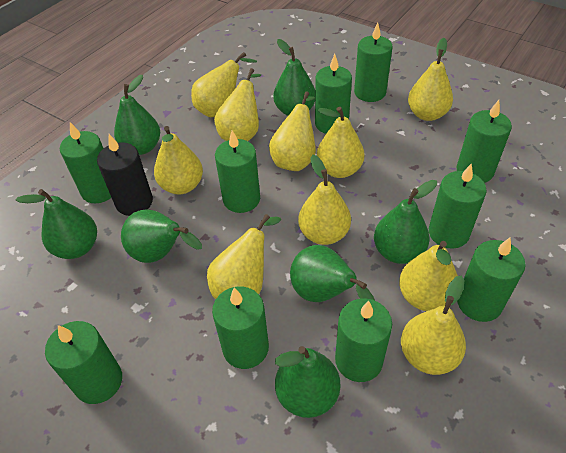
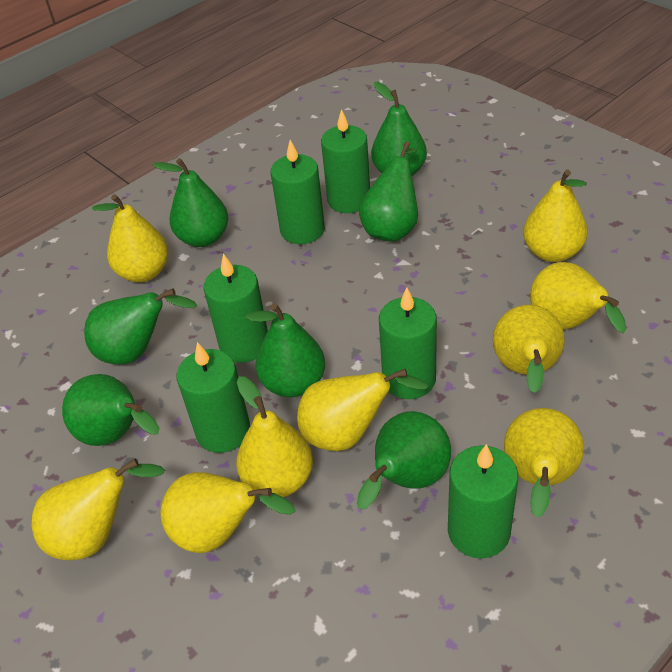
black candle: [97,134,153,216] = 1 -> none = 0
green candle: [45,321,122,404] [60,122,111,204] [212,287,269,369] [215,130,260,213] [315,54,352,134] [335,298,392,382] [354,23,393,102] [429,164,487,249] [457,100,512,183] [457,238,526,322] = 10 -> [177,342,250,453] [204,254,268,363] [271,140,325,244] [321,109,370,213] [379,287,437,399] [448,444,518,559] = 6
yellow pear: [154,126,203,195] [191,52,257,117] [207,214,281,299] [214,68,261,141] [269,91,316,171] [298,155,351,245] [317,107,365,178] [399,241,458,311] [401,276,466,375] [408,38,453,121] = 10 -> [32,458,165,560] [92,194,168,282] [161,472,296,553] [236,376,313,497] [297,369,428,451] [493,305,565,393] [504,408,584,518] [523,170,588,262] [530,262,626,333] = 9

